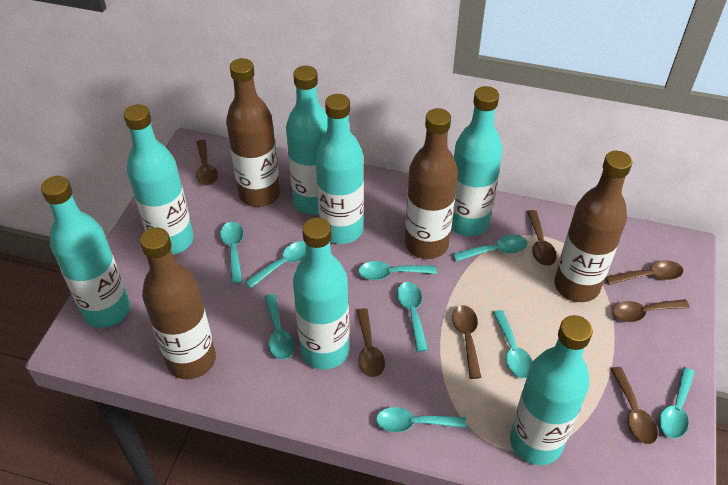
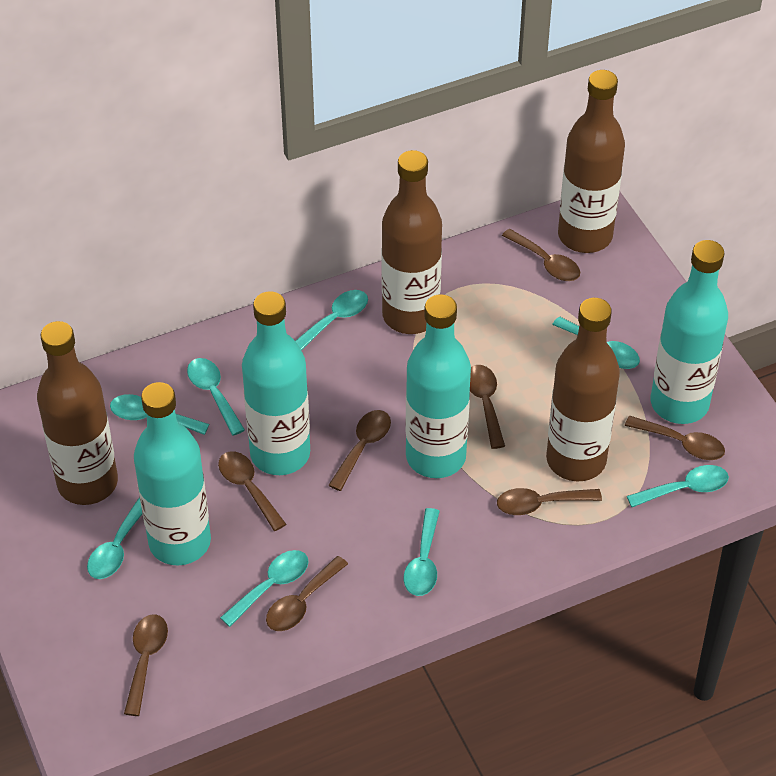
brown spoon: [196,140,218,186] [357,308,385,377] [452,305,481,379] [527,210,557,266] [605,260,683,285] [611,367,658,444] [612,299,690,322] = 7 -> [124,614,168,716] [218,451,286,531] [266,556,348,631] [328,410,391,491] [470,365,505,449] [497,488,602,515] [502,229,580,281] [625,416,725,460] = 8
turquoise bottle: [41,176,130,328] [124,104,194,254] [286,66,327,215] [293,218,349,370] [315,94,364,244] [451,86,503,236] [510,315,593,465] = 7 -> [134,382,211,565] [242,291,310,475] [405,294,471,478] [651,240,728,424] = 4
turquoise spoon: [220,222,243,284] [245,241,306,288] [265,294,295,359] [358,261,437,280] [376,407,467,432] [397,282,428,352] [453,235,528,262] [493,310,533,378] [659,367,695,439] = 9 -> [87,497,142,579] [110,394,209,435] [187,358,245,436] [220,550,309,627] [295,290,368,351] [403,508,440,596] [552,316,640,369] [627,465,729,507] = 8

